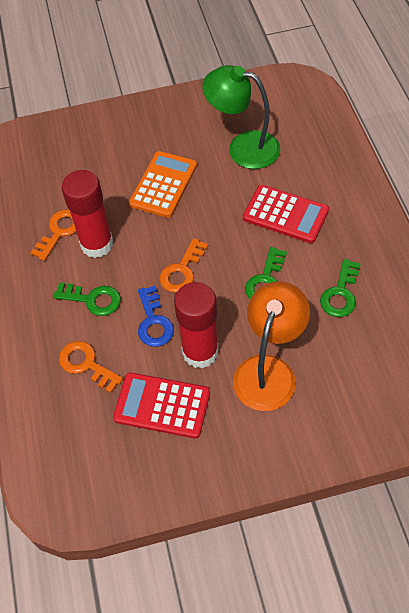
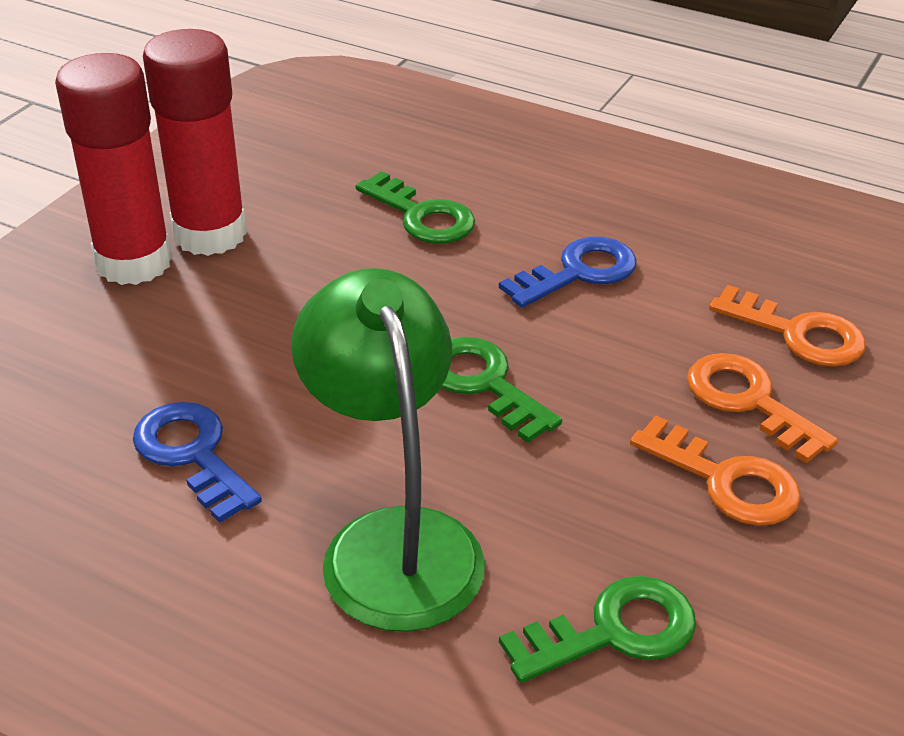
blue key: [138,286,174,347] = 1 -> [133,402,262,523] [499,237,637,308] = 2
orange calculator: [129,151,197,218] = 1 -> none = 0
orange lamp: [233,281,310,411] = 1 -> none = 0
red calculator: [113,372,210,439] [243,185,329,243] = 2 -> none = 0

